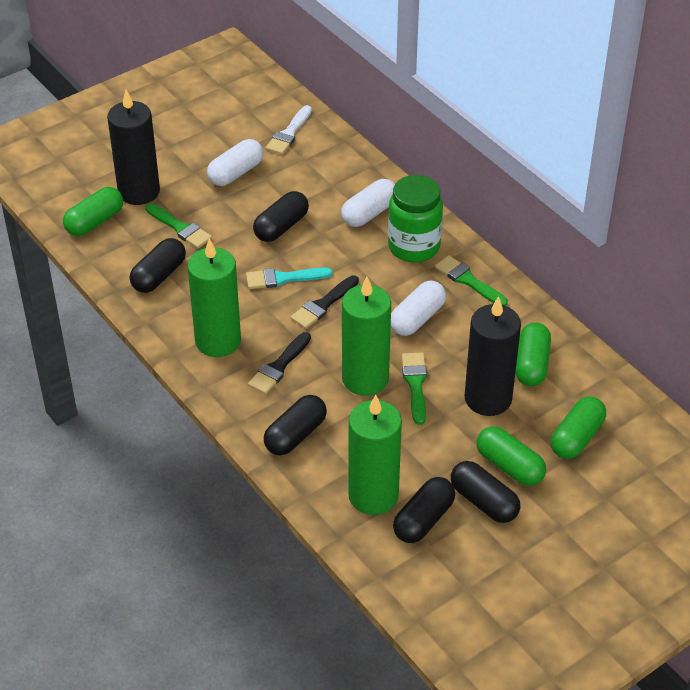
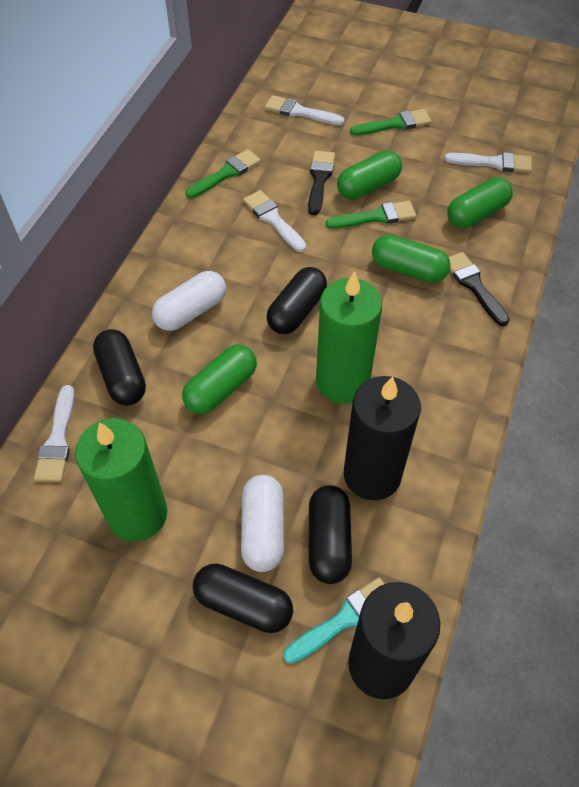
black capsule: [130,238,186,293] [253,191,309,242] [264,395,327,455] [393,477,455,543] [451,461,520,523] = 5 -> [93,329,146,406] [193,564,293,633] [266,267,327,334] [309,485,352,584] = 4
green candle: [188,238,241,357] [342,277,391,396] [348,395,402,515] = 3 -> [75,418,167,542] [316,271,382,403] = 2
green jar: [388,175,443,262] = 1 -> none = 0
white brush: [266,105,312,155] = 1 -> [34,385,75,482] [243,190,306,252] [265,95,345,125] [444,152,532,173] = 4
white capsule: [207,139,263,186] [341,179,395,227] [391,281,446,336] = 3 -> [152,271,226,331] [241,475,284,572] = 2

